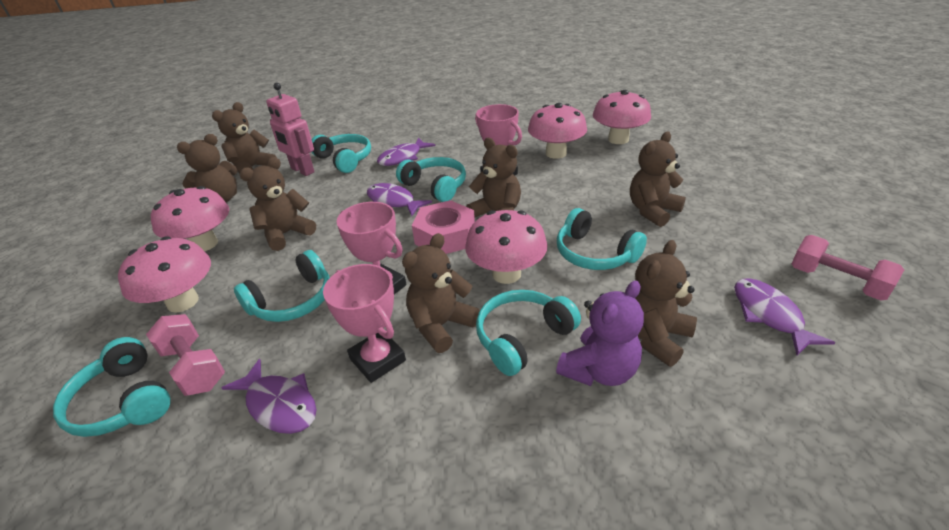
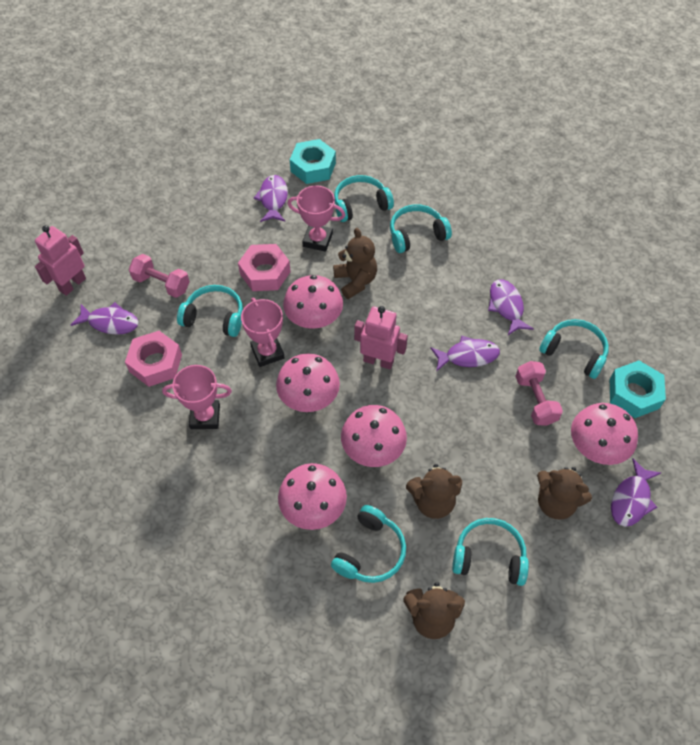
brown teddy bear: [177,134,237,203] [212,102,277,173] [239,157,316,251] [402,233,480,353] [466,138,521,217] [630,131,686,227] [635,240,697,367] = 7 -> [333,228,377,299] [403,582,465,639] [406,464,462,519] [537,467,592,520] = 4
pink nut: [412,200,475,254] = 1 -> [125,331,182,387] [238,244,291,291] = 2
pink robot: [266,83,315,176] = 1 -> [35,225,86,296] [354,306,408,369] = 2
purple fish: [222,359,316,434] [367,183,432,216] [377,138,436,166] [734,278,835,356] = 4 -> [71,302,139,335] [254,175,288,222] [430,335,500,371] [488,279,533,335] [611,459,661,527] = 5
purple teddy bear: [556,281,644,386] = 1 -> none = 0
turquoise nut: none = 0 -> [290,139,336,184] [610,360,666,418] = 2

